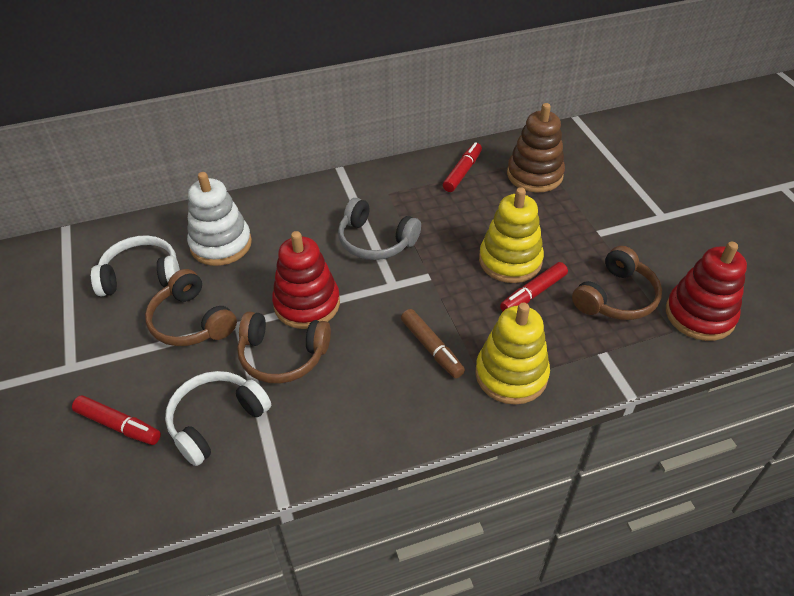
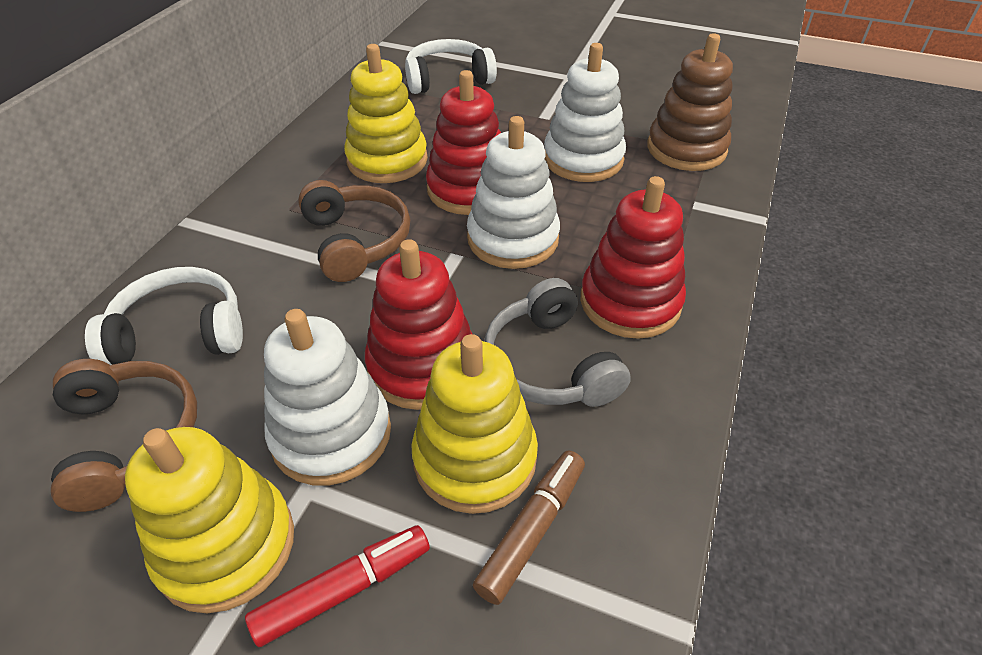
brown headphones: [145,269,237,346] [237,312,331,383] [572,246,662,320] = 3 -> [51,359,197,512] [298,180,410,282] = 2
red marker: [72,396,161,445] [443,142,482,192] [500,262,568,311] = 3 -> [245,525,430,647] = 1
red stacking toy: [272,231,340,329] [666,242,747,341] = 2 -> [365,239,472,410] [426,70,501,215] [581,176,686,339] = 3
white stacking toy: [187,172,252,266] = 1 -> [264,309,391,486] [467,116,560,269] [544,43,626,182] = 3
yellow stacking toy: [475,302,550,405] [479,187,544,283] = 2 -> [125,427,294,613] [344,44,428,183] [412,334,538,514] = 3

